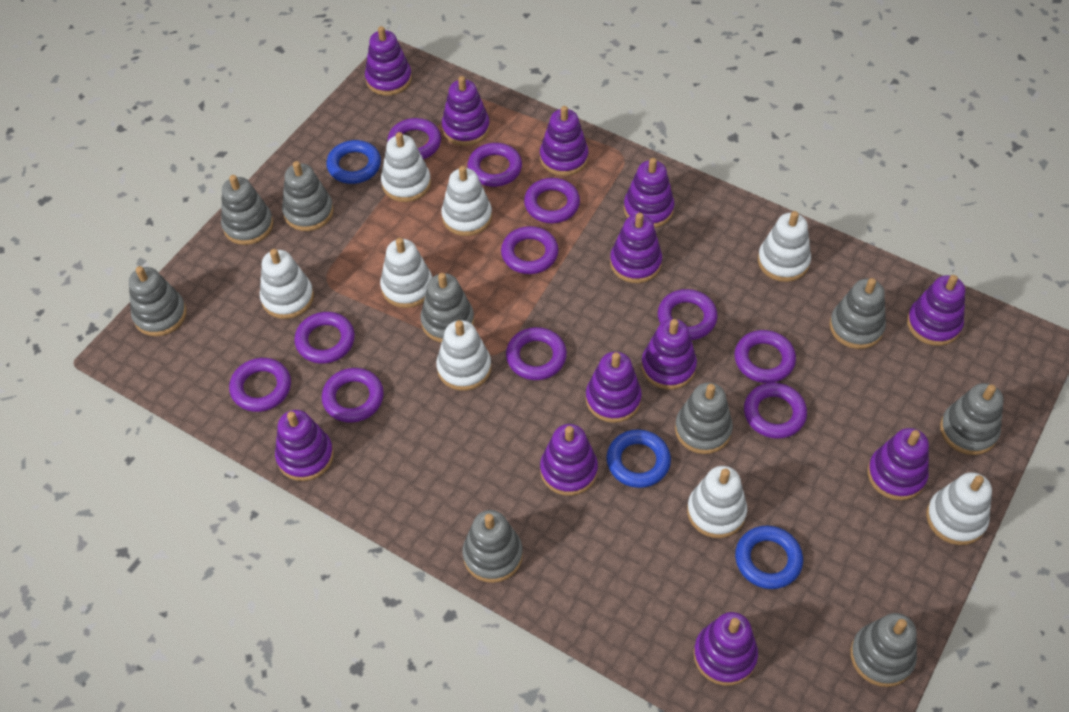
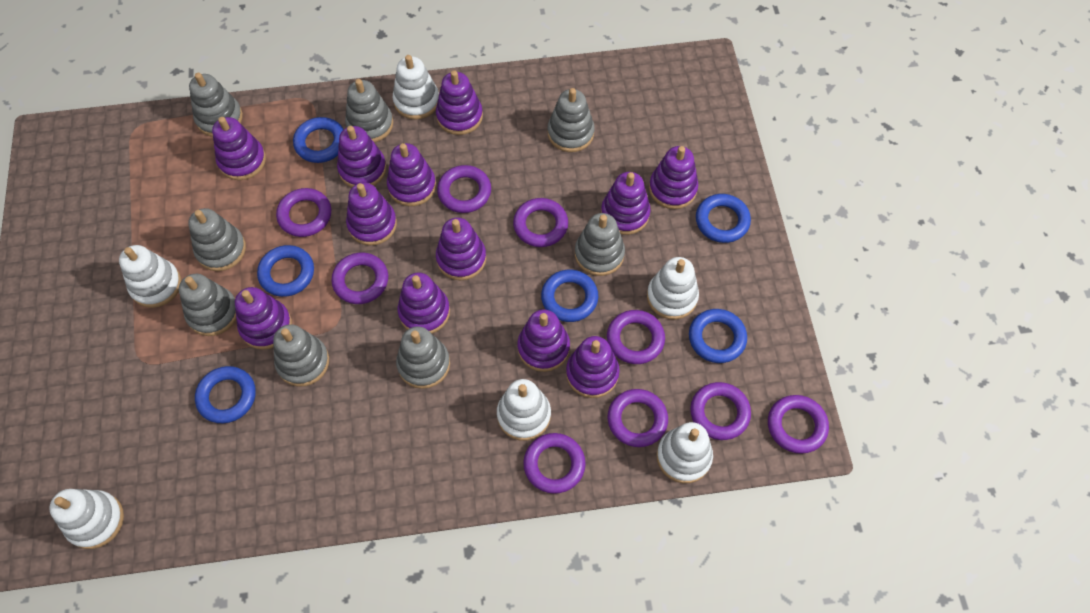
blue ring: [326,140,381,184] [606,429,671,488] [735,526,803,589] = 3 -> [195,366,256,423] [257,245,314,297] [293,117,344,163] [541,269,598,322] [689,309,747,363] [696,194,751,243] = 6
grey stacking toy: [129,266,186,336] [221,175,273,245] [282,161,334,231] [420,273,474,343] [462,510,523,583] [675,382,733,454] [829,278,886,349] [850,613,917,687] [940,383,1004,455] = 9 -> [179,274,236,336] [188,208,246,271] [189,73,243,137] [273,324,329,387] [345,79,393,142] [396,326,450,389] [548,88,595,152] [575,213,625,276] = 8
purple ring: [229,358,291,412] [294,312,355,364] [322,368,384,423] [388,118,441,159] [467,143,522,187] [501,226,559,274] [506,327,567,380] [524,178,580,223] [658,289,718,340] [734,330,796,383] [744,383,807,439] = 11 -> [276,188,331,237] [332,252,388,304] [437,165,491,213] [513,198,568,247] [523,433,586,494] [607,310,665,364] [607,389,668,447] [690,382,751,440] [768,395,829,454] = 9
white stacking toy: [260,249,314,319] [380,238,432,308] [381,132,431,202] [436,320,491,391] [441,166,492,236] [687,466,747,538] [758,211,811,282] [926,472,992,545] = 8 -> [49,489,124,549] [119,245,181,308] [393,55,439,120] [497,379,551,441] [647,257,699,320] [657,422,713,483] = 6

